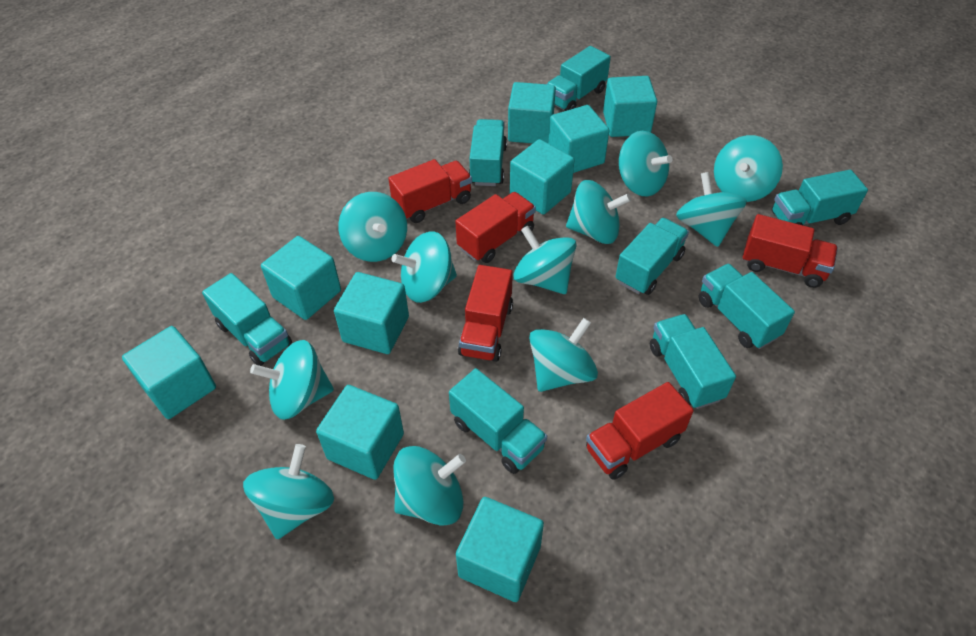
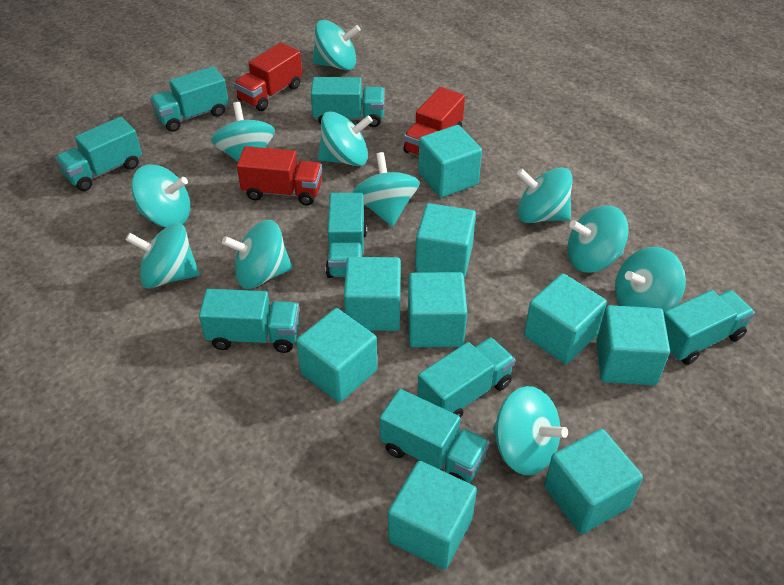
red truck: [388,159,472,223] [455,192,536,263] [458,265,513,362] [586,382,694,480] [743,214,838,288] = 5 -> [234,42,302,111] [237,146,322,206] [403,87,465,156] = 3

